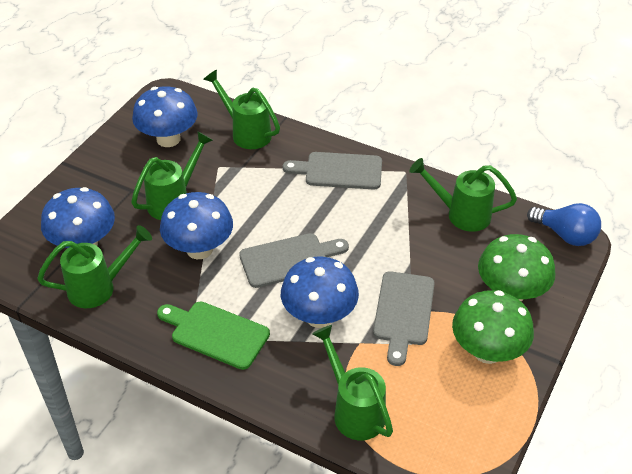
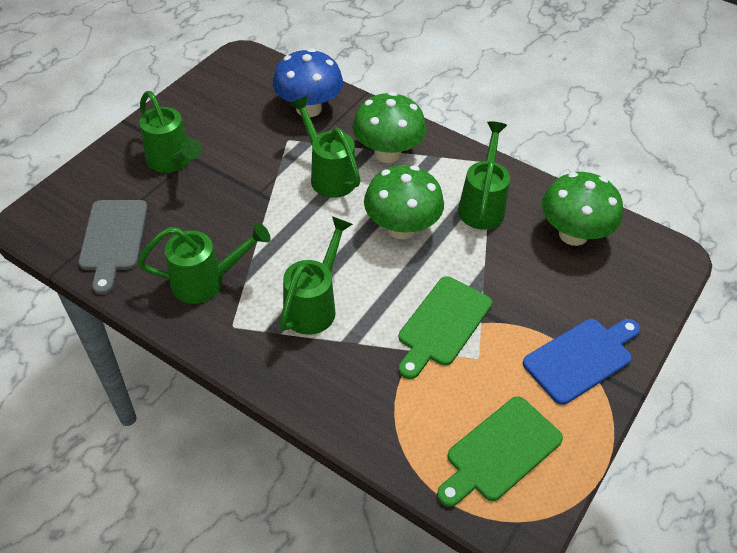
blue cutting board: none = 0 -> [523,319,640,405] = 1
blue light bulb: [527,203,601,246] = 1 -> none = 0
blue mushroom: [41,187,115,248] [132,86,198,147] [160,192,233,259] [281,257,359,328] = 4 -> [273,48,343,117] = 1
green cutting board: [157,301,270,370] = 1 -> [399,276,492,379] [437,396,563,507] = 2
green mushroom: [452,290,534,364] [478,234,555,301] = 2 -> [352,92,426,163] [364,165,444,239] [542,172,623,246] = 3
grey cutting board: [239,233,349,288] [283,152,382,190] [373,271,435,366] = 3 -> [78,200,148,295] = 1

